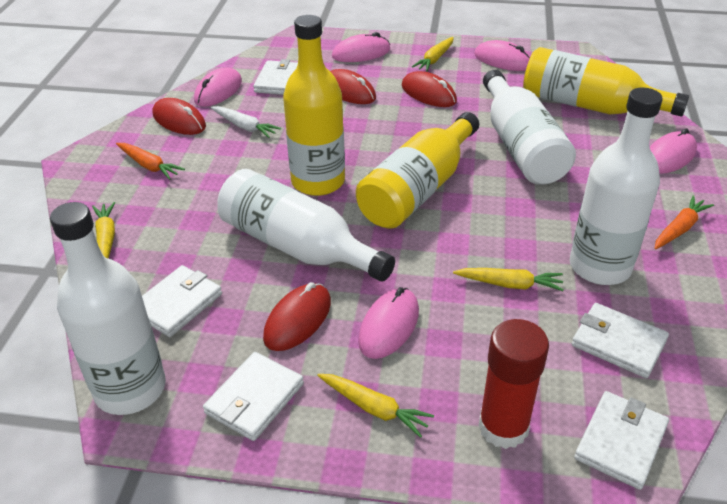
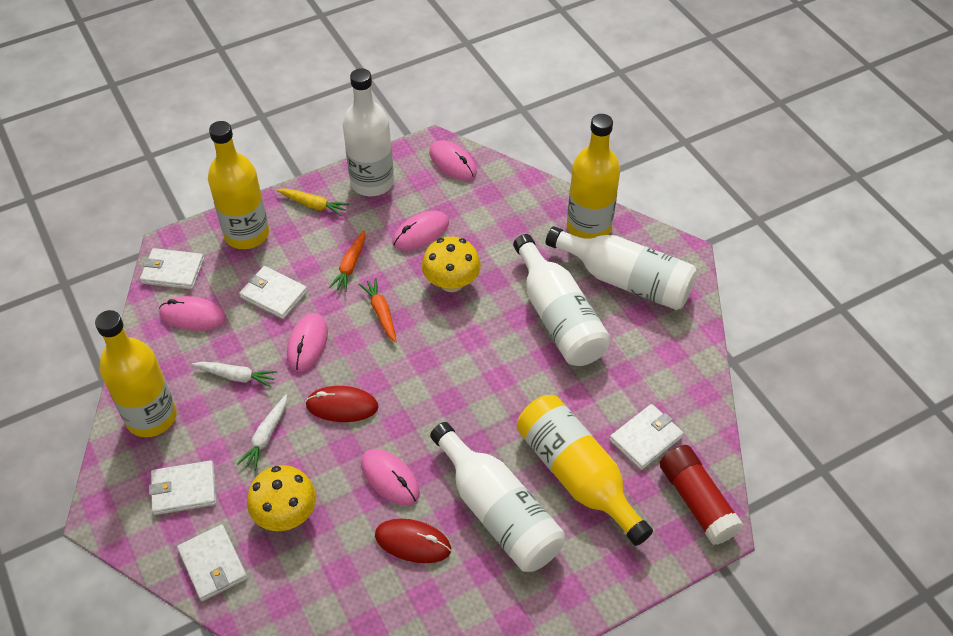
red mouse: [153,98,206,135] [263,282,331,351] [330,69,376,104] [402,71,457,107] = 4 -> [305,386,379,422] [375,519,451,563] = 2
white carrot: [211,106,281,138] = 1 -> [192,362,277,388] [237,394,287,471] = 2
yellow bottle: [283,15,345,196] [356,112,479,228] [523,47,689,116] = 3 -> [95,310,177,437] [208,121,269,249] [517,395,653,546] [567,114,620,239] = 4
yellow carrot: [92,202,115,259] [317,374,434,438] [412,37,454,71] [453,268,564,291] = 4 -> [276,188,349,217] = 1
yellow mushroom: none = 0 -> [247,465,316,531] [422,237,481,292] = 2

